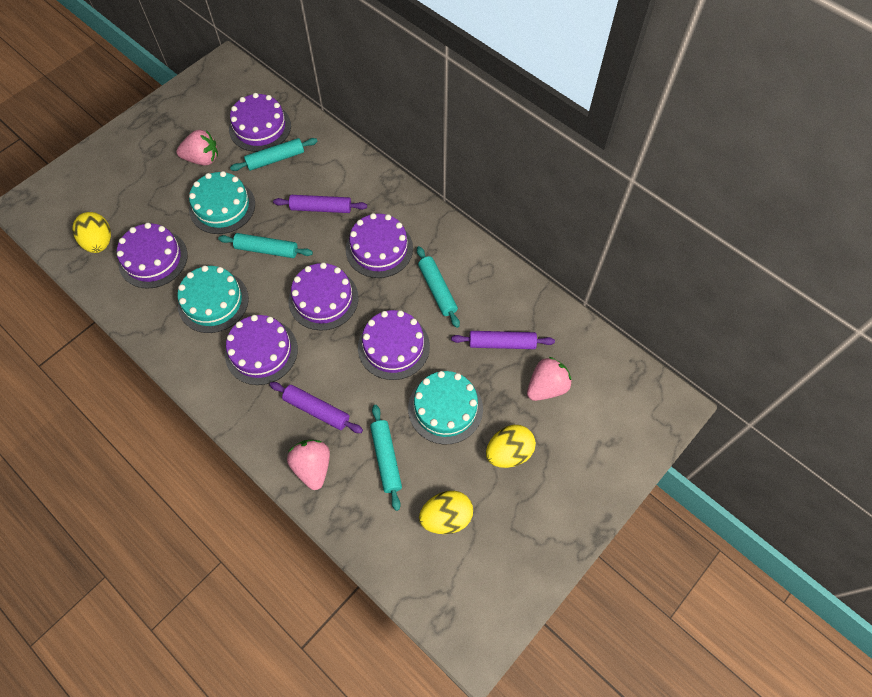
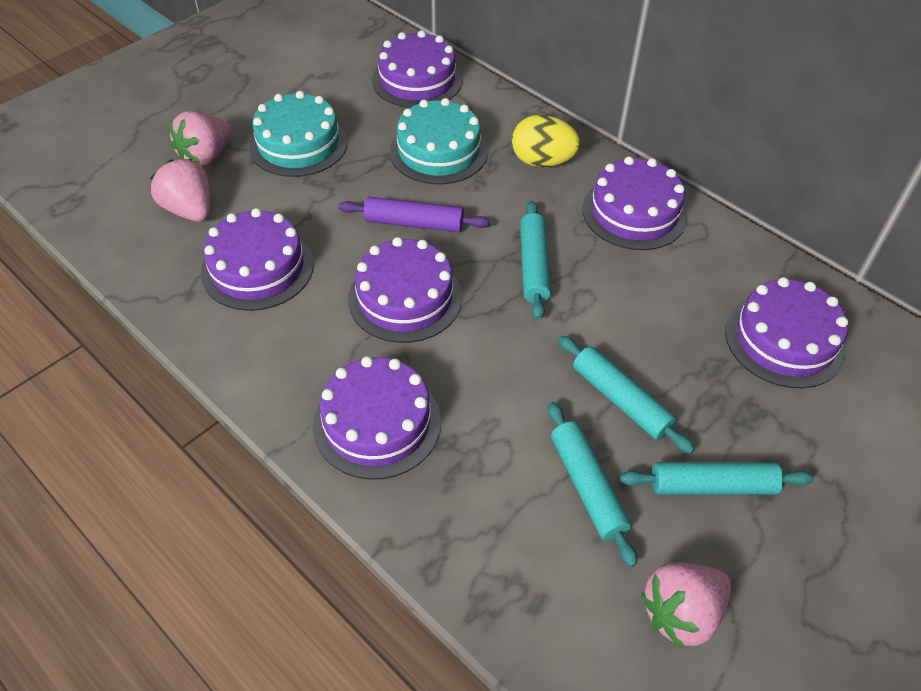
purple rolling pin: [270,382,363,433] [273,195,367,213] [451,331,555,349] = 3 -> [339,197,490,232] = 1
turquoise cake: [177,266,249,333] [189,171,255,234] [408,371,483,445] = 3 -> [249,91,347,177] [390,98,488,184] = 2
yellow egg: [72,212,111,253] [419,491,473,534] [486,425,536,468] = 3 -> [512,114,580,167] = 1

